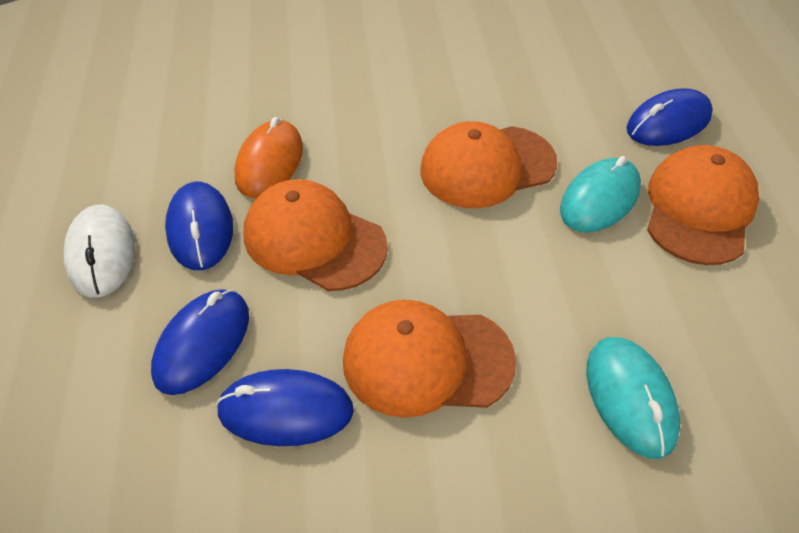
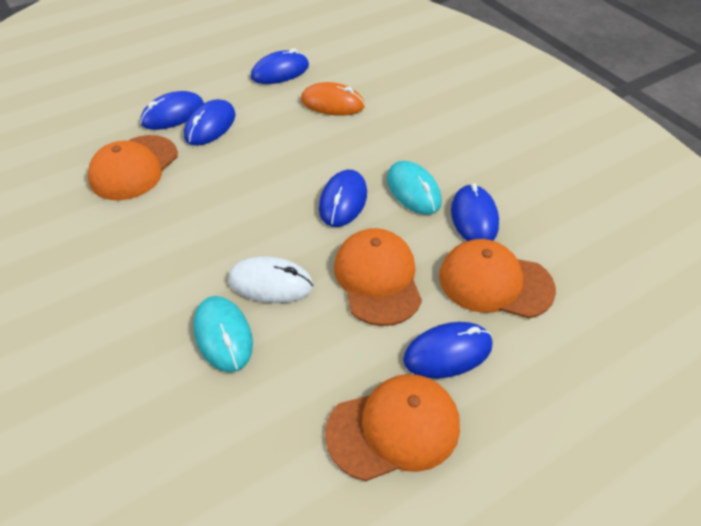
blue mouse: [151,289,249,395] [165,182,233,270] [216,369,354,446] [627,88,713,146] = 4 -> [140,91,204,130] [184,99,235,146] [251,48,309,84] [319,170,367,227] [403,322,493,379] [451,183,499,241] = 6

